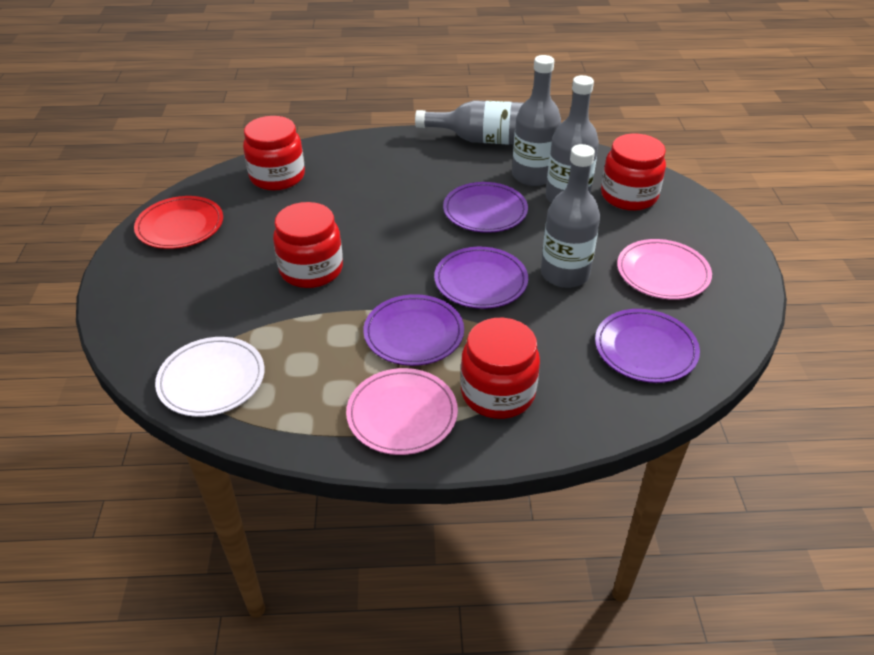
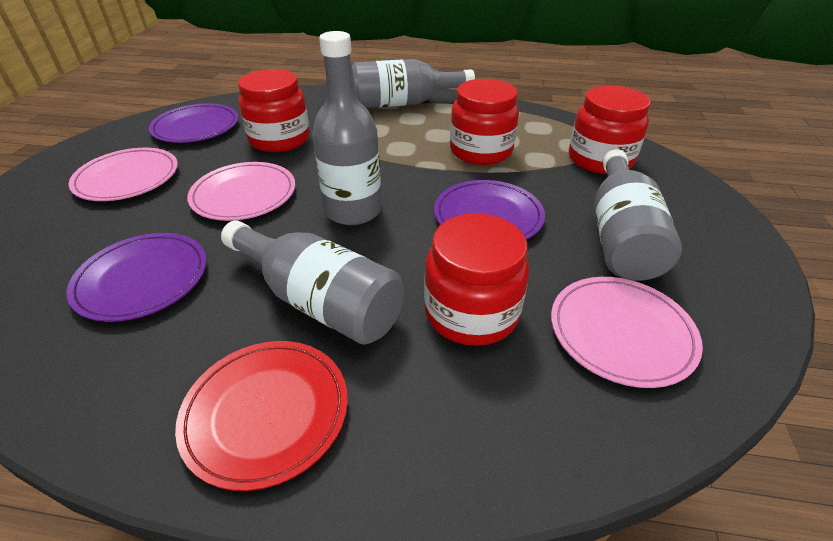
pink plate: [346,368,458,455] [617,239,712,300] = 2 -> [69,148,178,201] [187,162,295,221] [551,277,703,388] = 3
purple plate: [363,294,464,366] [434,247,528,309] [443,182,528,233] [595,309,700,383] = 4 -> [66,233,207,322] [149,103,239,143] [434,180,545,240] = 3
white plate: [155,337,264,417] = 1 -> none = 0

